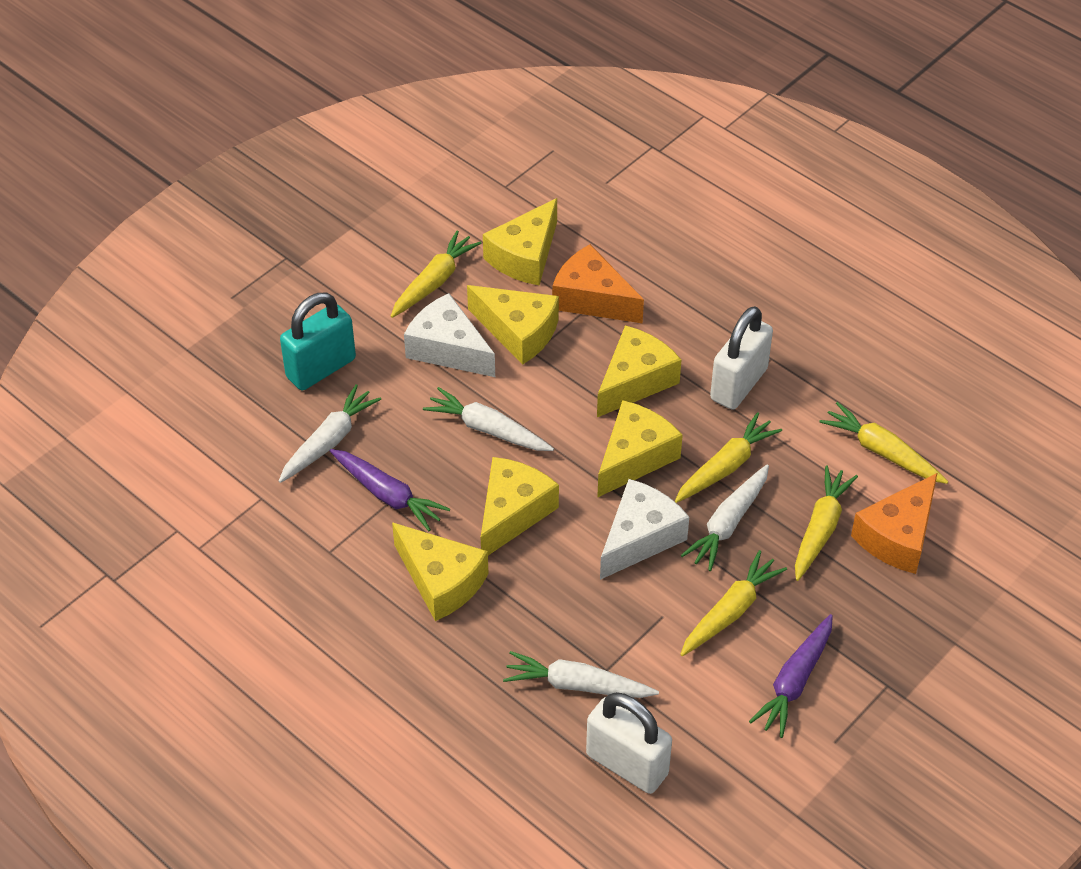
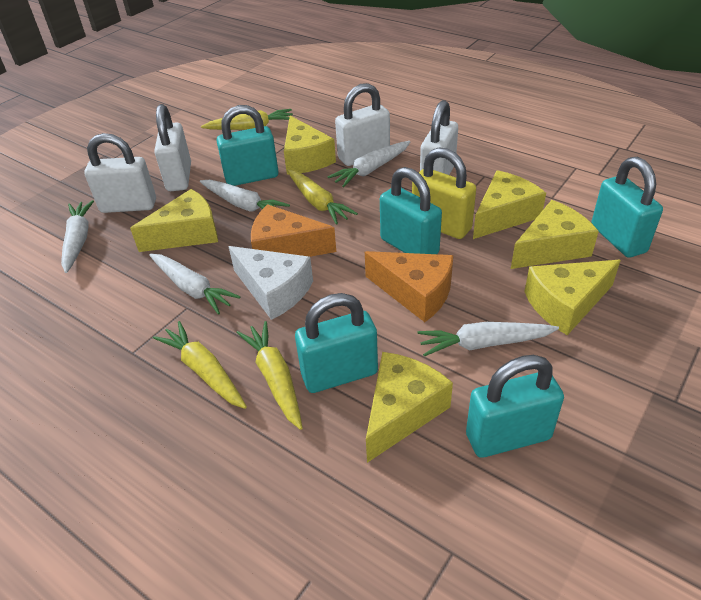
purple carrot: [330,449,450,531] [749,614,833,738] = 2 -> none = 0
turquoise padlock: [280,293,356,390] = 1 -> [216,105,279,186] [295,293,378,393] [380,167,442,254] [466,355,564,458] [591,157,663,258] = 5
white carrot: [279,384,381,483] [423,387,554,451] [503,651,659,698] [681,465,769,571] = 4 -> [61,200,94,273] [149,254,240,315] [200,180,290,212] [328,141,410,187] [418,322,559,357] = 5
white cheese: [404,293,495,377] [600,479,689,580] = 2 -> [228,246,313,320] = 1
white padlock: [586,692,672,794] [710,306,773,410] = 2 -> [84,133,156,213] [154,104,191,191] [335,83,390,166] [420,100,458,175] = 4
yellow carrot: [391,231,482,318] [675,412,782,503] [680,550,787,656] [795,466,858,581] [819,402,948,484] = 5 -> [153,321,247,409] [201,109,293,130] [237,321,303,430] [287,169,358,225] = 4
yellow padlock: none = 0 -> [412,147,476,239] = 1

